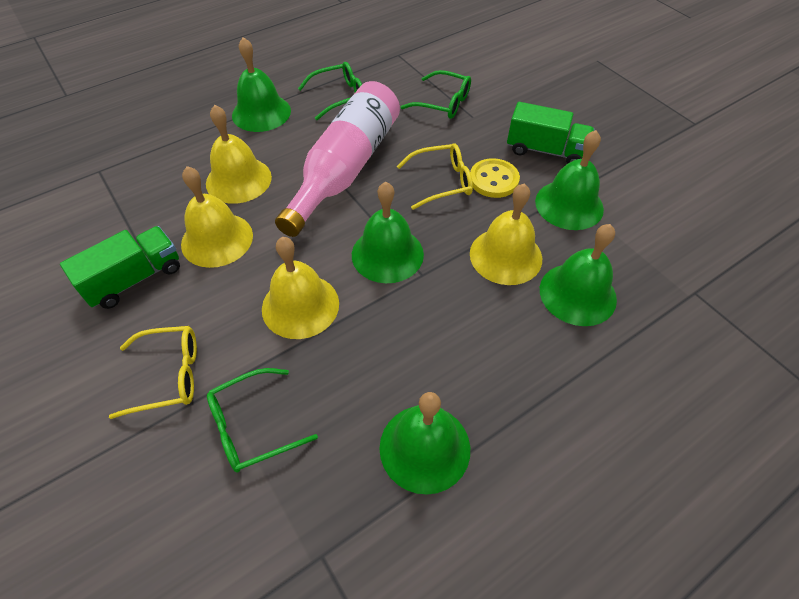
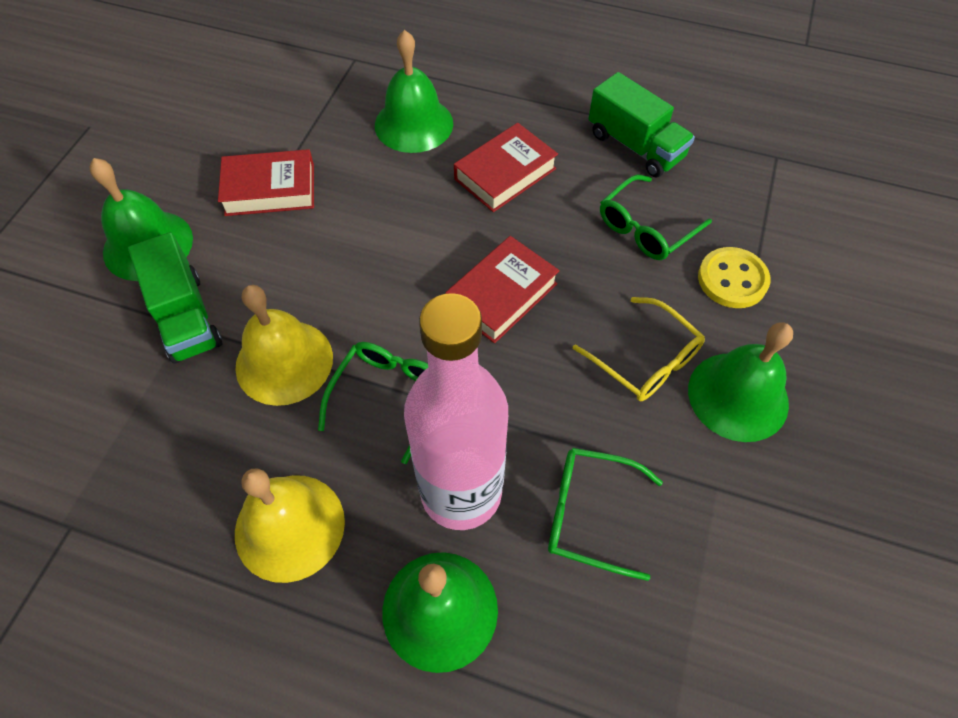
green bell: [232,37,291,132] [352,182,424,283] [379,392,470,495] [535,130,604,230] [540,224,617,326] = 5 -> [89,158,193,281] [375,30,453,153] [382,552,498,673] [688,322,793,442] = 4
red book: none = 0 -> [218,149,314,216] [445,236,560,343] [454,123,558,212] = 3
yellow bell: [181,166,253,268] [206,105,272,204] [262,237,339,339] [470,184,542,285] = 4 -> [235,285,333,406] [235,468,345,583] = 2
yellow glasses: [109,326,197,419] [397,143,473,210] = 2 -> [573,297,705,402] = 1

